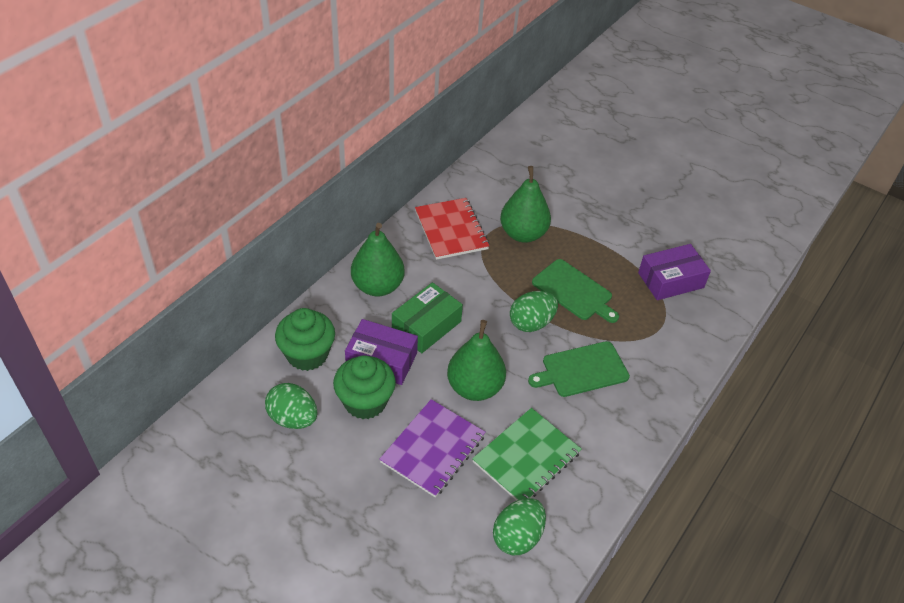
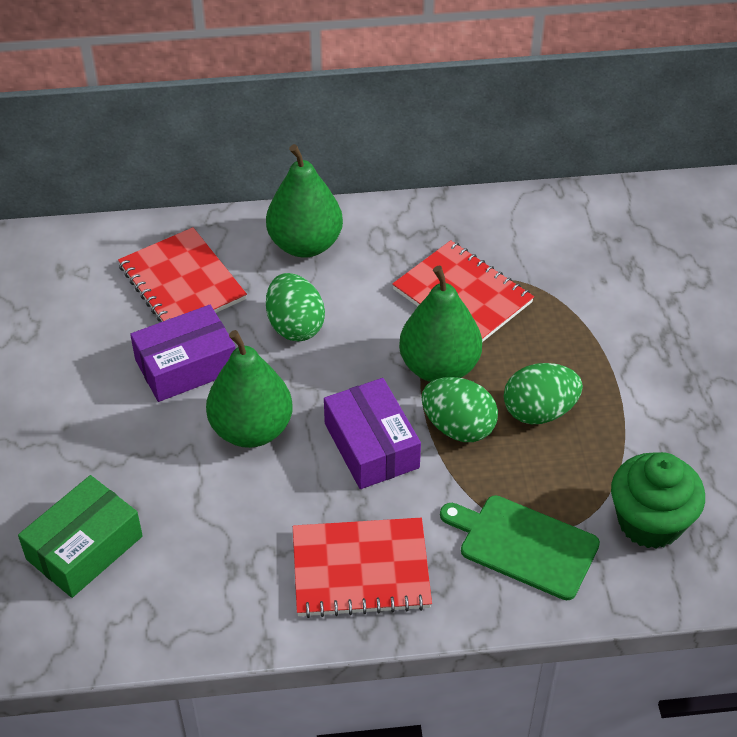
green cupcake: [275,308,335,371] [333,355,396,419] = 2 -> [611,452,705,549] = 1
green cutting board: [528,341,630,397] [532,259,619,323] = 2 -> [440,495,600,600] = 1
green notebook: [472,408,581,501] = 1 -> none = 0
purple notebook: [379,399,486,498] = 1 -> none = 0
red notebook: [415,198,489,260] = 1 -> [118,227,247,322] [293,518,432,618] [392,240,534,342] = 3

